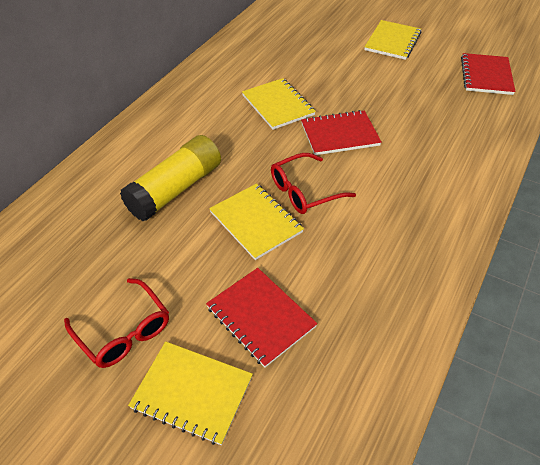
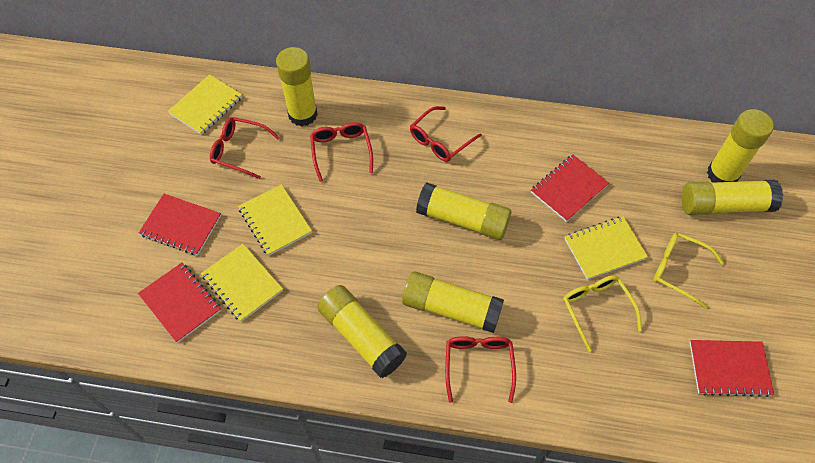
red glasses: [64,278,169,368] [271,153,356,214] = 2 -> [210,117,280,179] [310,122,373,182] [410,106,482,162] [445,336,516,403] = 4
red notebook: [206,268,317,368] [301,110,382,155] [461,53,516,95] = 3 -> [138,263,221,343] [139,194,221,255] [531,154,609,222] [690,340,774,397] = 4
yellow glasses: none = 0 -> [563,275,642,352] [653,232,724,309] = 2
yellow glue stick: [120,135,221,221] = 1 -> [276,47,318,126] [317,285,407,378] [402,271,504,333] [416,182,511,240] [681,180,783,215] [707,109,774,183] = 6

